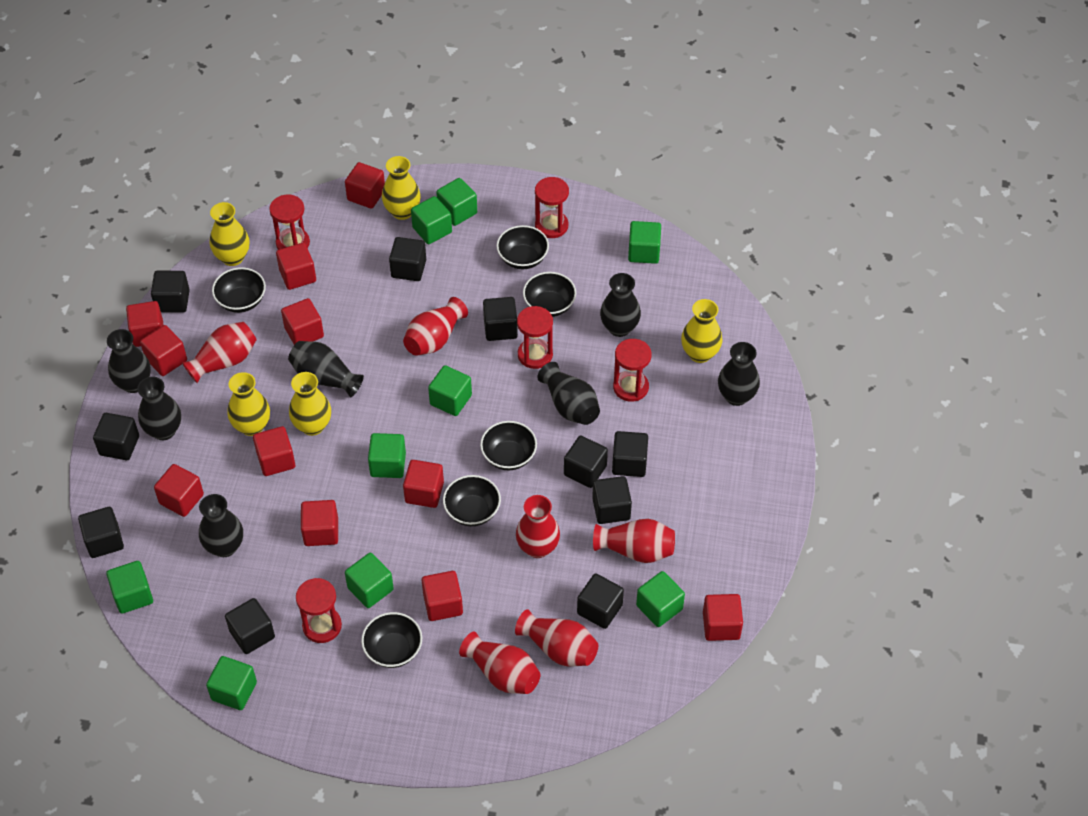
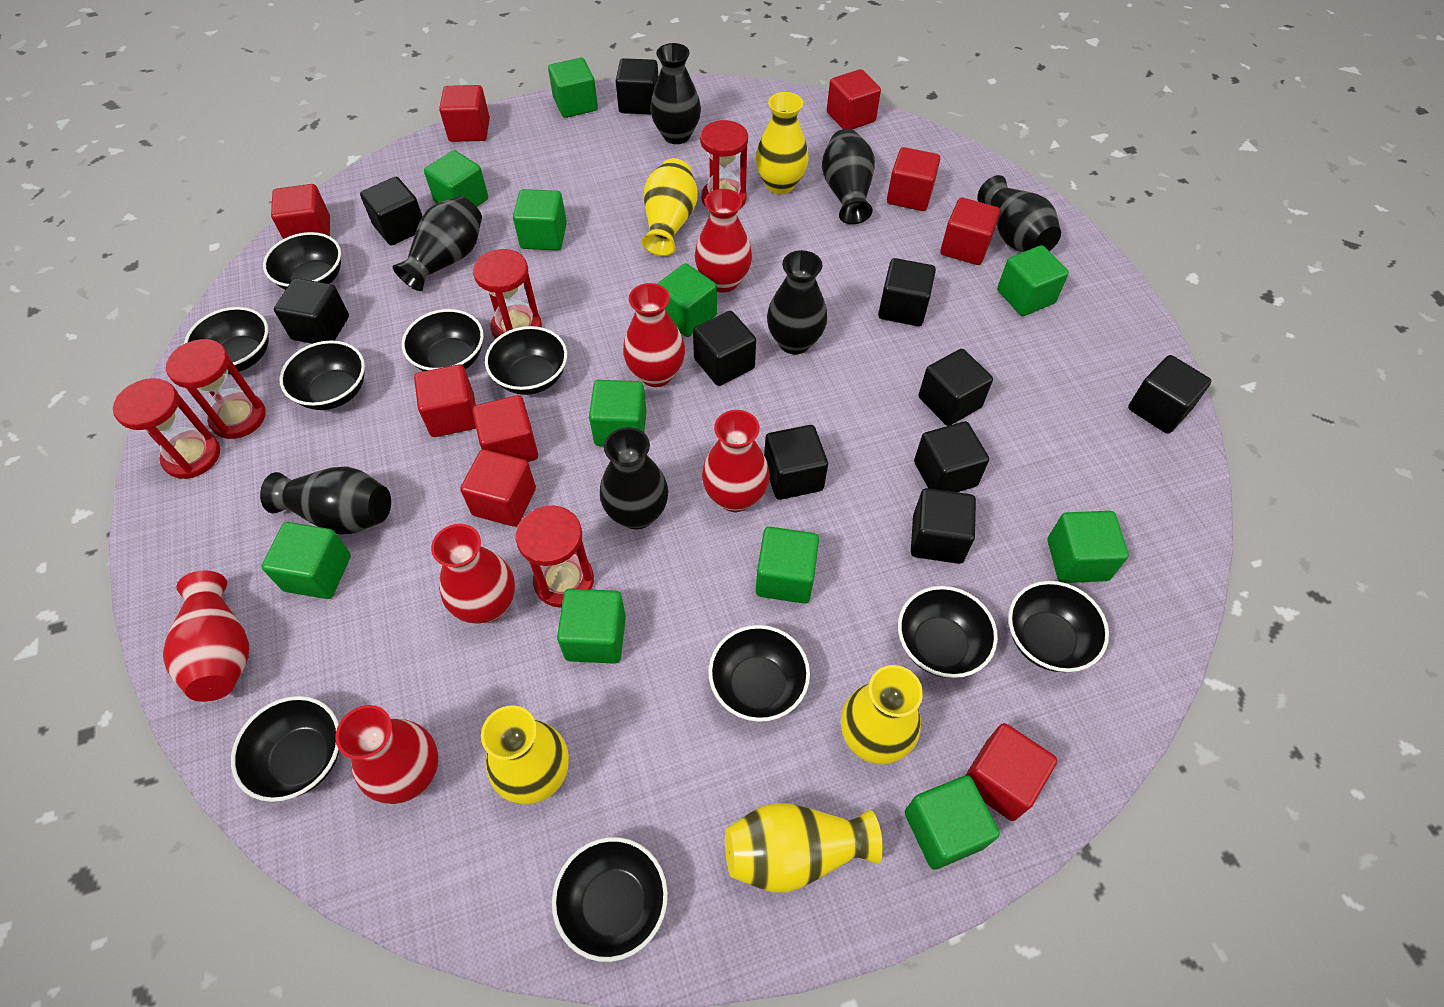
black bowl: [212,267,266,313] [361,612,422,668] [443,475,501,526] [480,421,537,471] [496,225,549,269] [523,272,576,317] = 6 -> [184,307,269,374] [231,696,339,802] [263,232,341,290] [279,340,365,410] [402,309,484,371] [485,326,567,395] [552,837,668,962] [708,625,810,722] [898,586,998,678] [1008,581,1109,672] = 10
green cube: [106,561,153,614] [206,656,257,710] [345,553,394,608] [368,433,406,478] [411,196,452,244] [428,365,472,416] [436,178,477,226] [628,221,661,264] [636,571,685,627] = 9 -> [261,522,351,599] [424,150,488,207] [513,189,567,250] [548,57,598,118] [557,589,626,664] [589,380,647,446] [657,263,717,337] [756,527,819,604] [905,776,1000,870] [997,245,1069,316] [1048,511,1128,583] = 11
red cube: [126,301,163,347] [140,325,187,376] [154,464,204,517] [253,426,295,476] [276,243,316,290] [281,298,324,345] [301,500,338,546] [345,162,385,209] [403,460,444,508] [422,571,463,621] [703,594,743,641] = 11 -> [271,184,330,239] [414,364,476,437] [439,85,490,142] [460,449,536,527] [472,395,538,462] [827,69,881,129] [887,147,940,211] [940,197,1000,265] [965,723,1057,821] = 9

